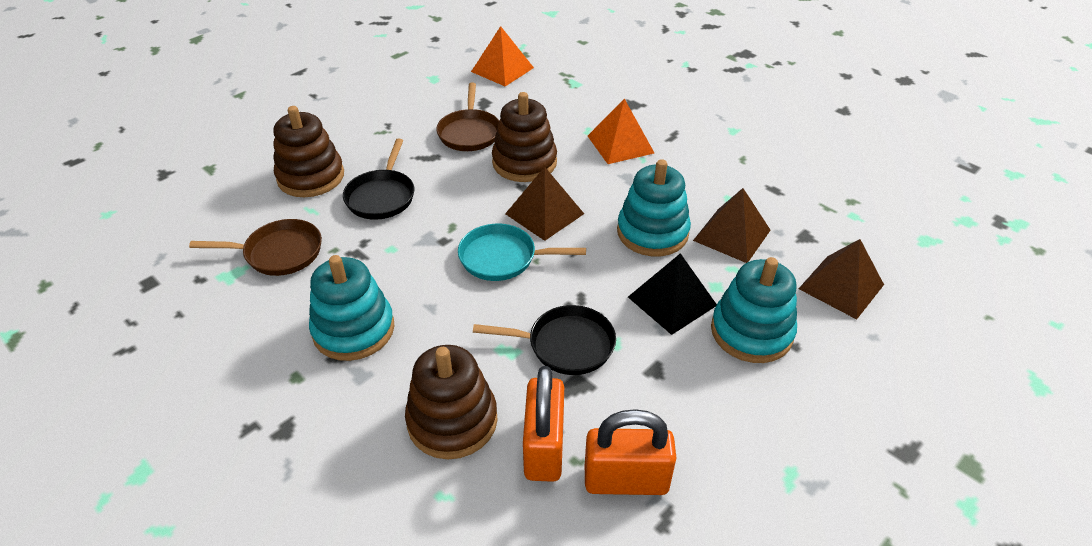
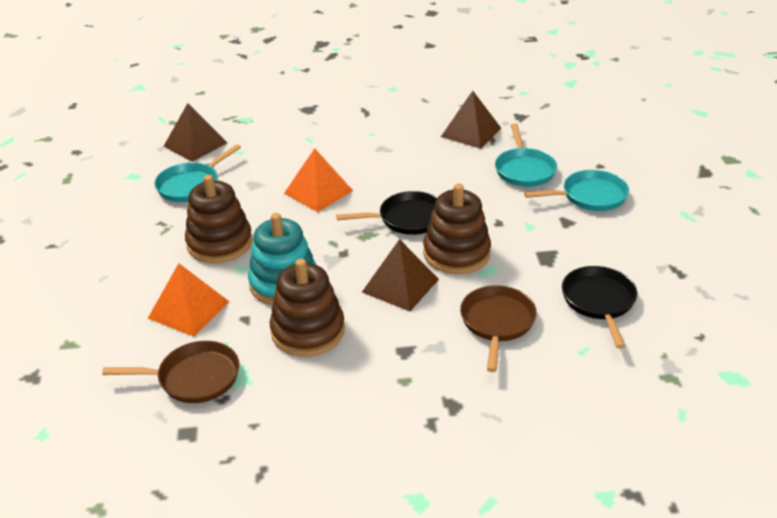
black pyramid: [628,253,717,335] = 1 -> none = 0
orange padlock: [523,366,564,482] [585,409,676,495] = 2 -> none = 0
turquoise pan: [458,224,586,281] = 1 -> [154,144,241,202] [495,123,557,187] [524,170,629,211] = 3
turquoise stacking toy: [309,255,394,361] [617,159,691,256] [711,257,797,363] = 3 -> [248,213,316,305] = 1

